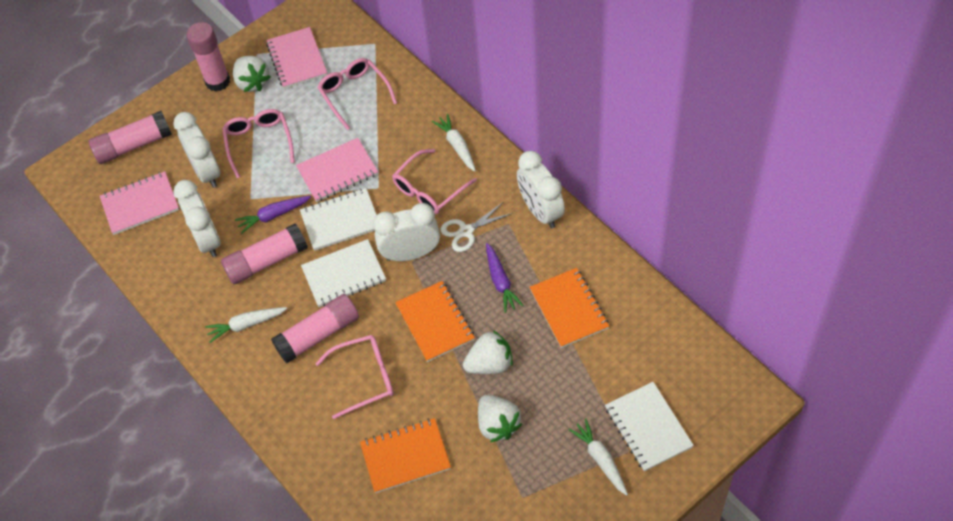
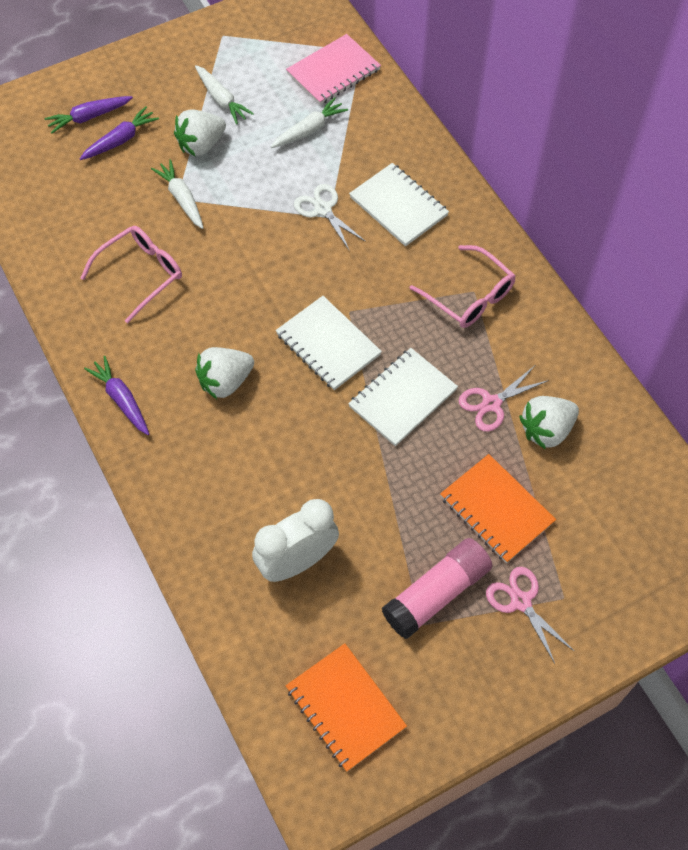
orange notebook: [360,418,451,493] [395,281,475,362] [530,268,609,348] = 3 -> [286,643,407,772] [440,454,556,563] = 2
pink glasses: [222,109,295,178] [315,335,394,419] [317,58,397,130] [392,149,477,214] = 4 -> [80,226,182,323] [409,245,516,328] = 2
pink glue stick: [89,111,172,164] [187,22,230,92] [221,223,308,285] [271,294,359,363] = 4 -> [382,538,492,639] = 1
pink notebook: [100,171,179,235] [266,27,327,89] [296,138,378,202] = 3 -> [286,34,381,105] = 1
pink scissors: none = 0 -> [459,366,549,432] [486,567,574,663] = 2
purple carrot: [235,196,311,234] [486,243,524,313] = 2 -> [44,96,133,133] [80,106,159,160] [84,356,149,435] = 3
white clock: [173,112,220,188] [173,180,221,257] [373,203,440,261] [517,151,565,228] = 4 -> [252,499,339,582] = 1

